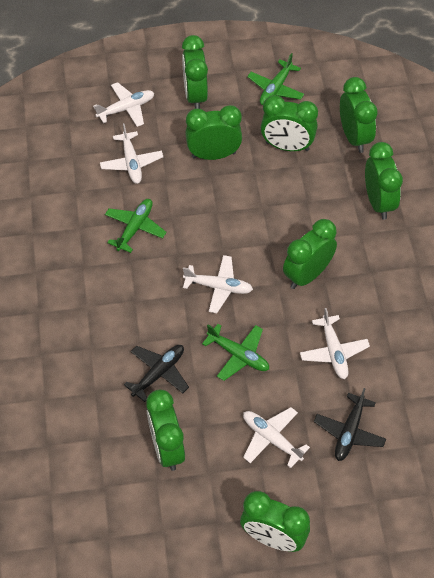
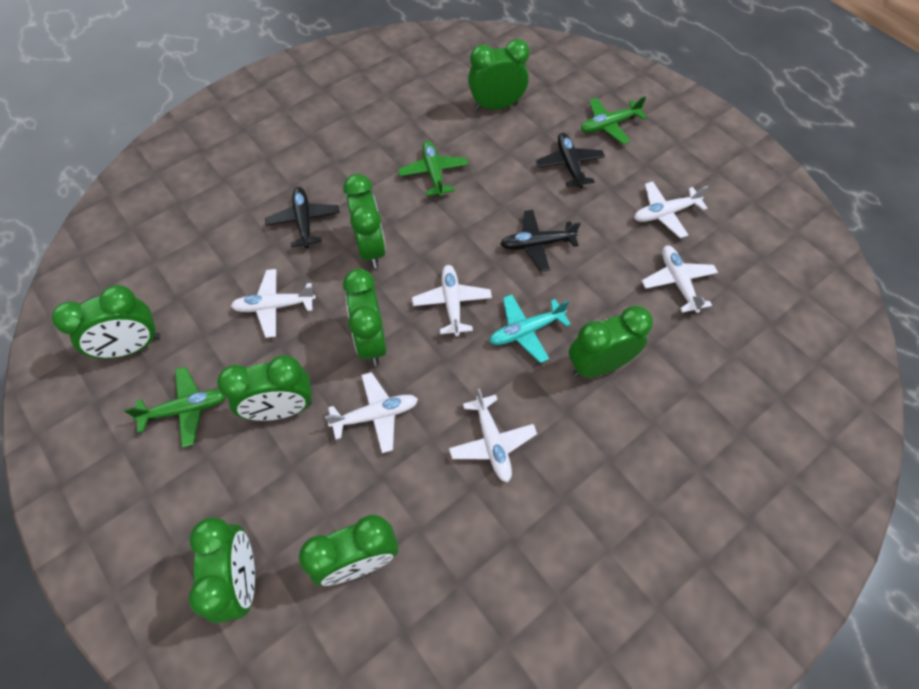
black plane: [124,345,189,402] [314,388,386,461] = 2 -> [265,187,340,248] [500,210,581,271] [536,133,605,188] = 3
turquoise plane: none = 0 -> [489,294,571,363] = 1
white plane: [93,82,154,127] [100,123,163,184] [183,255,253,313] [243,407,310,468] [300,308,370,379] = 5 -> [231,269,316,338] [324,372,418,453] [412,265,492,337] [449,388,537,483] [634,182,708,238] [642,245,718,313] = 6

